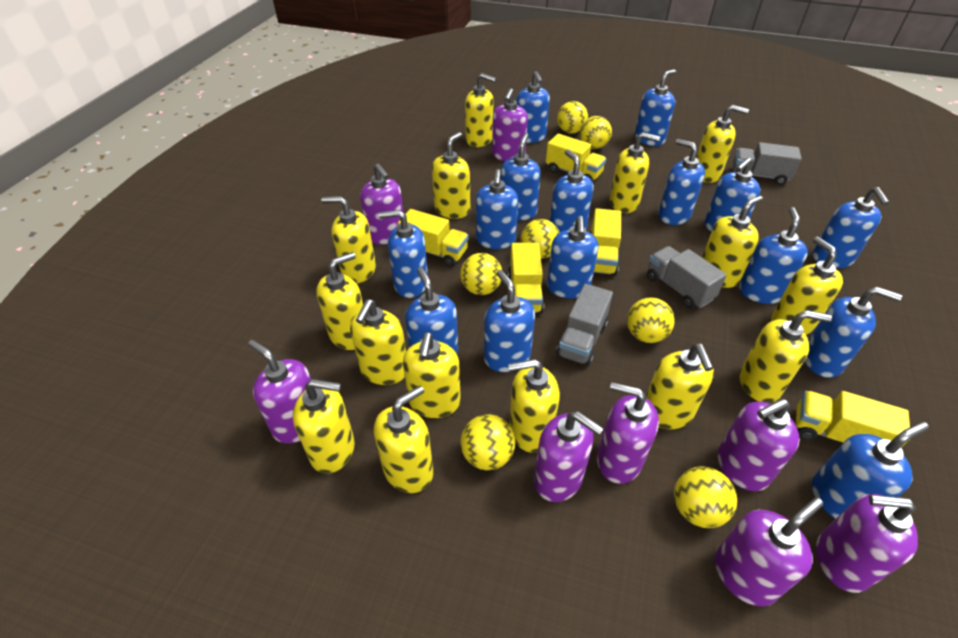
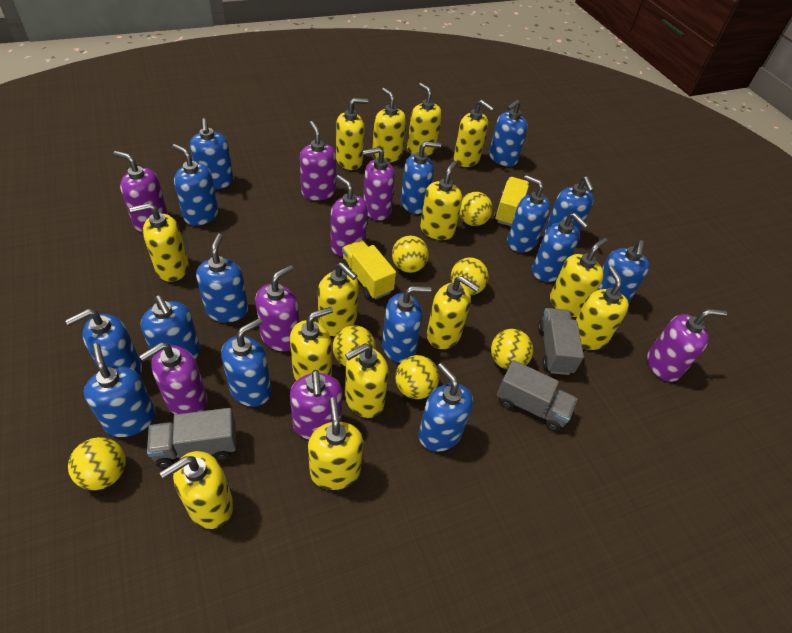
yellow soap dispenser: [293,379,355,474] [316,252,363,350] [321,196,376,284] [350,299,406,385] [374,386,433,493] [403,332,461,418] [432,132,470,219] [465,73,496,147] [508,359,560,453] [610,132,660,213] [646,343,714,429] [696,105,749,183] [702,196,763,288] [740,310,832,403] [771,237,843,335] = 15 -> [129,203,189,282] [160,451,233,529] [290,307,333,381] [308,397,363,490] [318,262,359,336] [336,98,368,170] [345,343,389,418] [372,88,406,163] [407,83,442,156] [420,161,462,240] [427,276,479,349] [454,100,494,167] [550,238,608,317] [576,266,629,350] = 14
yellow truck: [398,209,469,267] [508,243,544,314] [546,134,606,182] [589,208,621,276] [796,391,910,448] = 5 -> [342,240,396,299] [494,177,529,226] = 2

